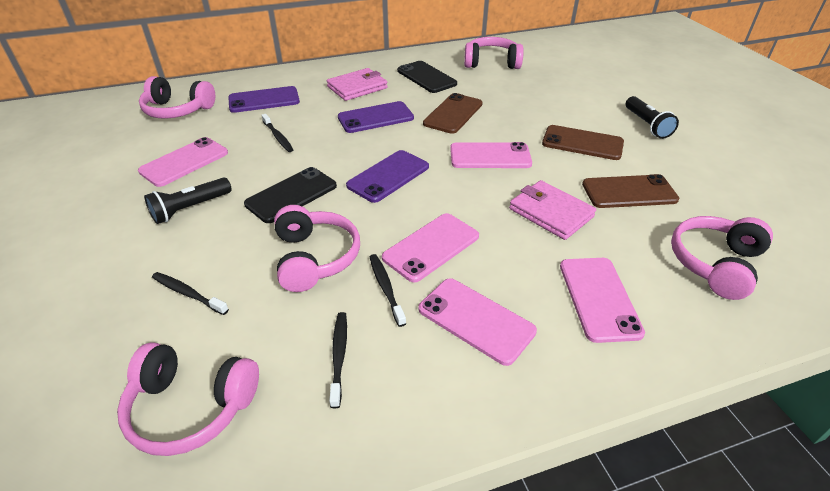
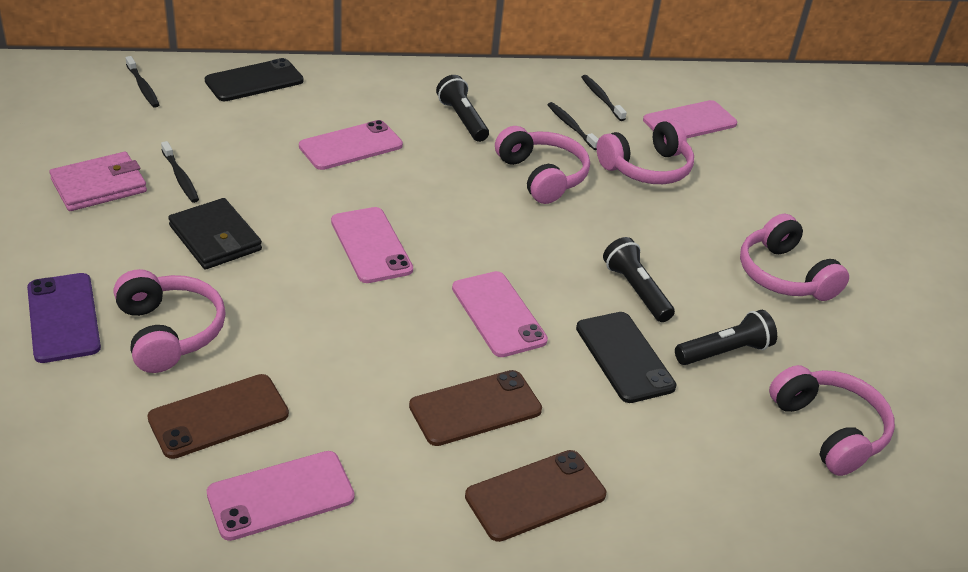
black flashlight: [144,177,232,224] [626,96,679,139] = 2 -> [436,75,489,142] [603,237,675,322] [675,310,777,365] = 3
black wallet: none = 0 -> [168,198,262,270] = 1
pink wallet: [327,68,388,101] [509,180,596,240] = 2 -> [50,152,147,211] = 1
purple phone: [228,86,300,113] [338,101,414,133] [346,150,429,203] = 3 -> [27,273,101,363] = 1

